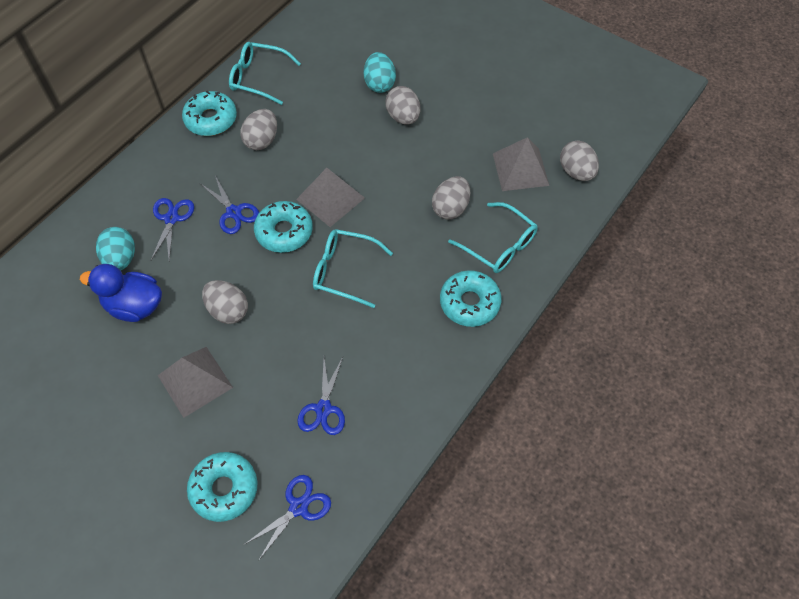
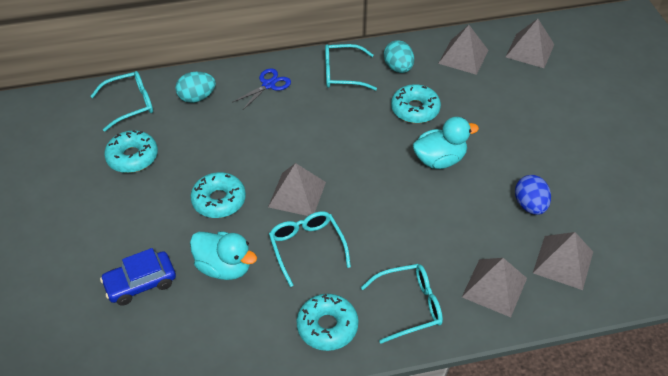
blue car: none = 0 -> [100,248,176,306] = 1
blue duck: [80,264,162,322] = 1 -> none = 0
blue egg: none = 0 -> [515,175,551,215] = 1
blue scissors: [151,198,194,261] [201,176,259,234] [245,475,331,561] [297,357,345,435] = 4 -> [232,68,291,110] = 1
grey egg: [202,280,248,324] [240,109,277,150] [385,86,420,125] [432,176,470,219] [560,141,599,181] = 5 -> none = 0
grey pyramid: [158,347,233,418] [296,168,365,227] [493,137,549,191] = 3 -> [268,163,326,216] [438,25,489,75] [462,258,527,317] [506,19,554,68] [533,232,593,290] = 5
turquoise duck: none = 0 -> [190,231,257,280] [413,117,479,169] = 2
turquoise glasses: [229,42,301,105] [313,229,393,308] [448,202,538,273] = 3 -> [90,71,153,132] [269,211,351,287] [325,44,377,90] [361,264,443,343] = 4

